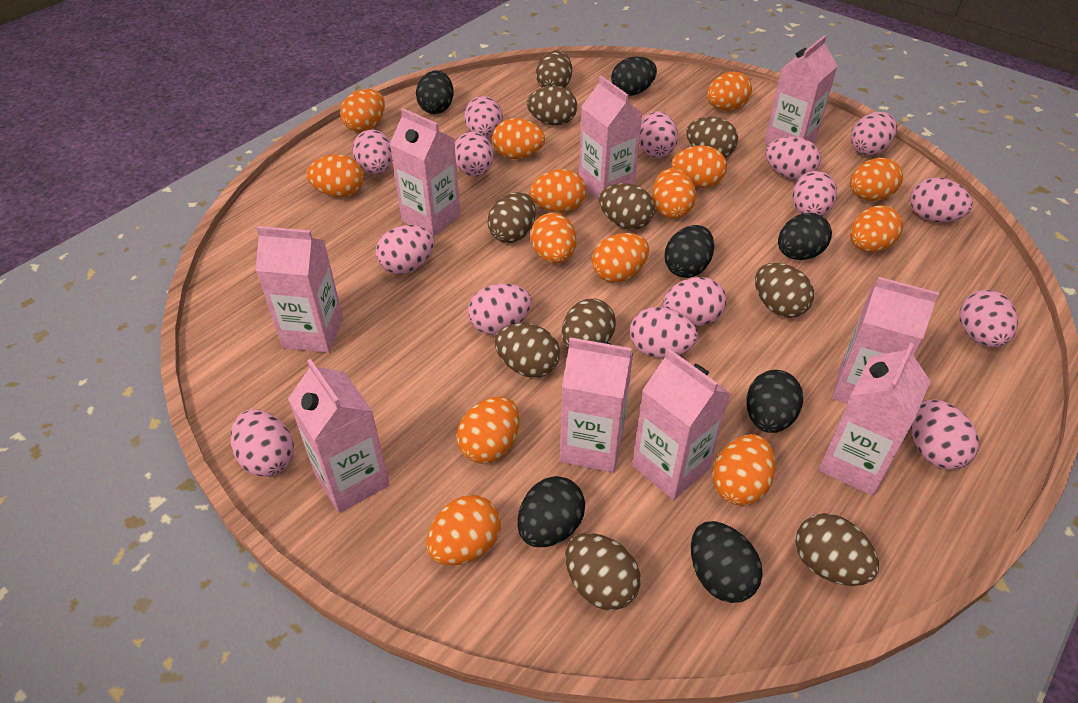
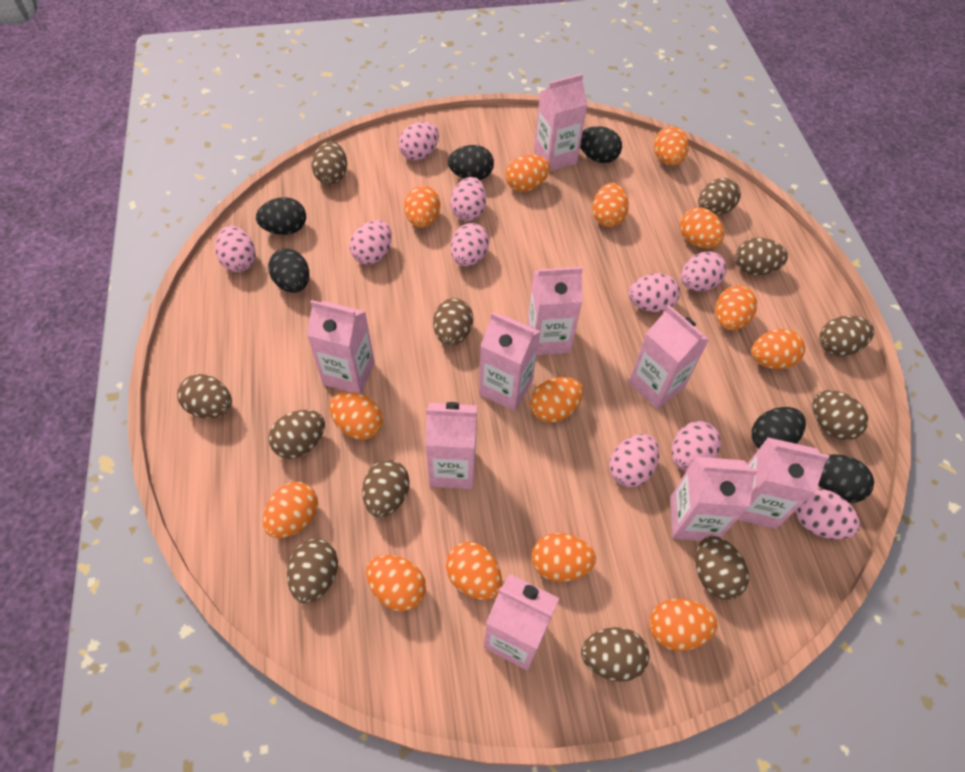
black egg: [416,70,454,114] [517,476,585,547] [611,57,657,96] [664,225,714,278] [691,521,763,603] [746,370,803,433] [778,213,832,260] = 7 -> [256,197,306,235] [268,249,309,293] [448,145,494,180] [580,126,622,163] [752,407,806,448] [818,454,874,503] = 6
brown egg: [488,192,536,243] [494,323,560,378] [527,86,577,126] [536,50,572,88] [562,299,616,350] [565,533,641,610] [599,183,655,230] [686,117,738,158] [755,263,814,318] [795,513,879,586] = 10 -> [177,374,232,418] [268,410,325,459] [287,539,338,604] [311,141,347,185] [362,459,410,518] [433,298,473,346] [581,627,649,682] [696,536,749,600] [698,178,741,215] [735,238,788,275] [813,390,868,440] [819,315,874,356] = 12
pink egg: [230,409,294,477] [352,130,393,174] [376,225,434,274] [454,132,494,177] [464,96,503,139] [468,284,532,335] [630,307,698,358] [639,111,678,158] [663,277,726,326] [765,136,821,180] [792,171,837,216] [851,112,897,155] [910,178,973,222] [911,399,979,470] [959,290,1018,347] = 15 -> [215,226,255,272] [349,220,392,264] [399,122,439,161] [450,177,486,221] [451,223,489,266] [609,434,659,487] [628,273,680,312] [672,421,721,471] [681,251,727,291] [795,489,860,539] = 10

